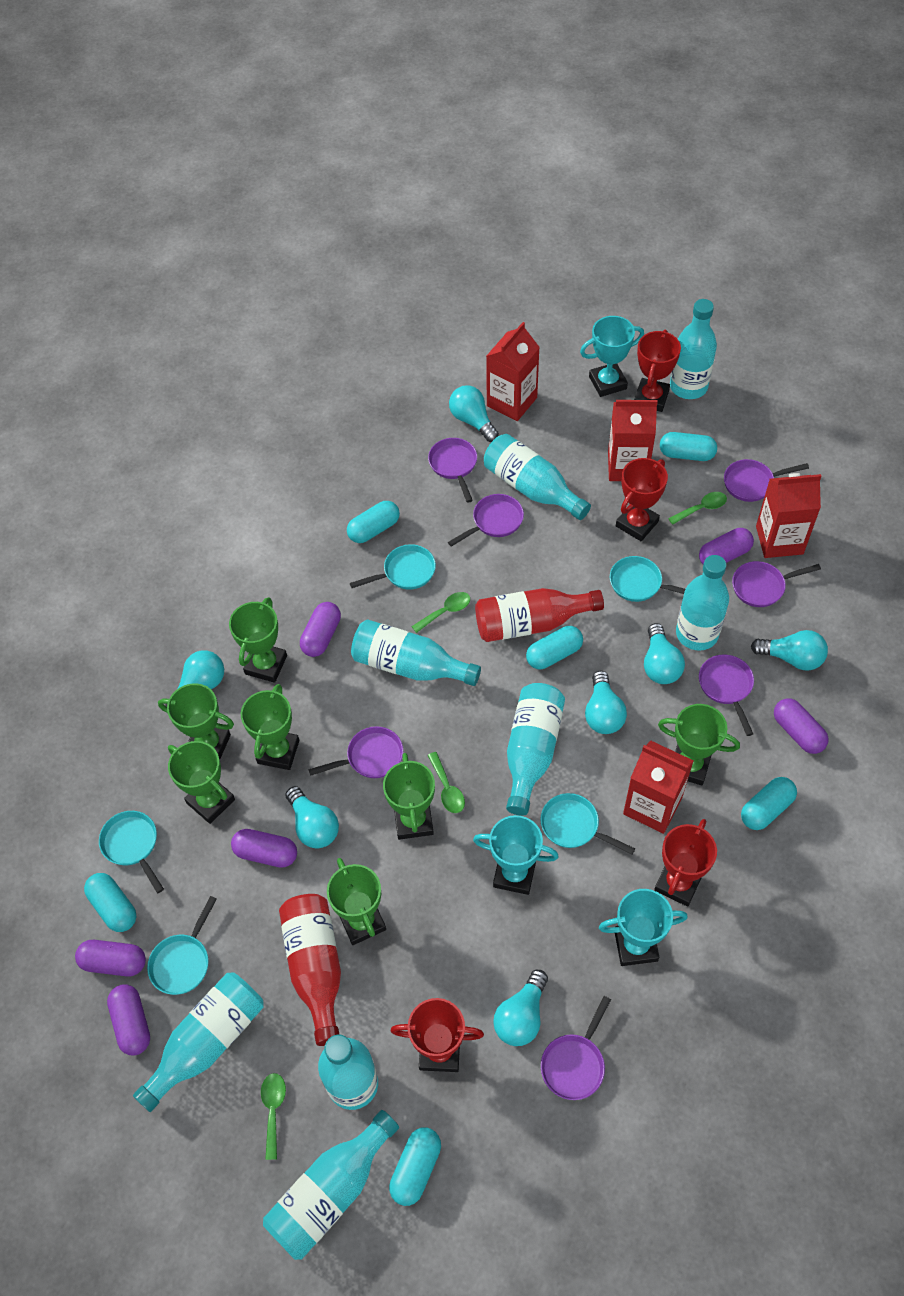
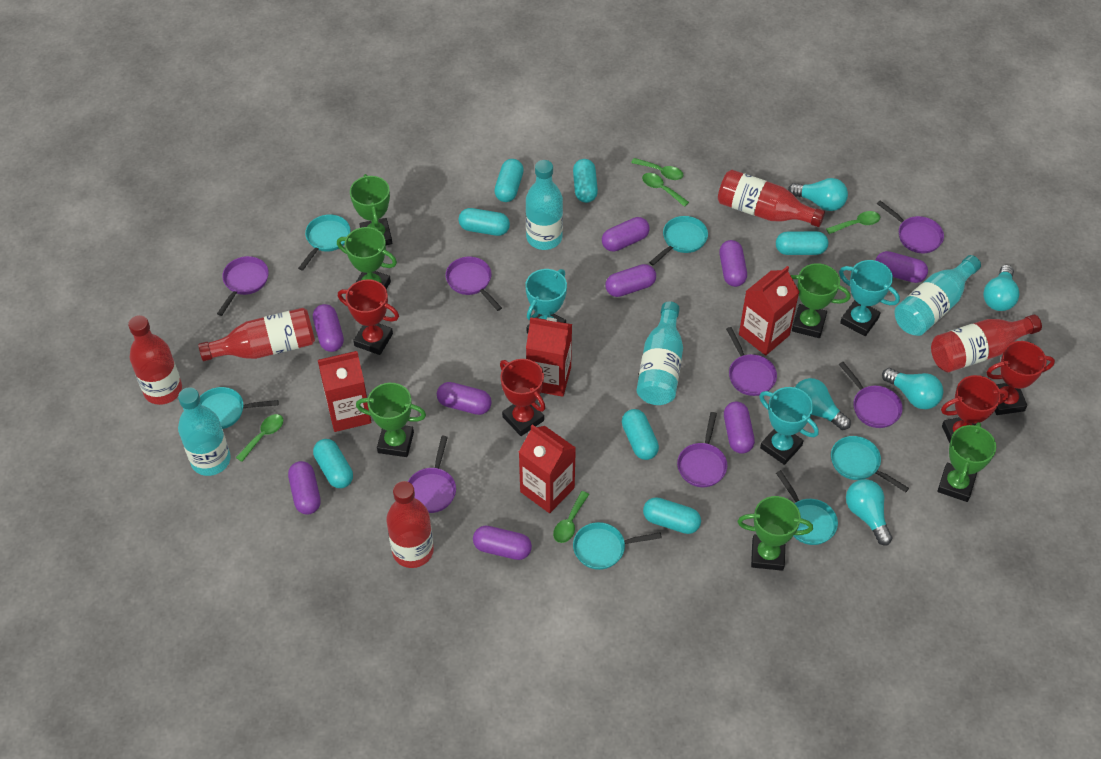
green spoon: [261,1073,286,1160] [411,592,470,633] [427,752,465,813] [668,492,727,525] = 4 -> [236,414,283,462] [553,491,589,543] [631,158,683,180] [642,173,689,207] [826,211,880,234] = 5
green trophy: [158,683,234,759] [168,741,235,824] [229,597,287,683] [241,684,299,770] [327,858,386,945] [383,753,435,840] [658,704,740,785] = 7 -> [337,227,397,289] [350,174,392,245] [356,383,426,457] [737,496,813,571] [790,263,850,338] [937,422,996,502] = 6
purple capsule: [75,940,146,977] [107,985,150,1055] [231,829,297,868] [300,602,341,657] [699,528,754,564] [774,699,829,754] = 6 -> [288,461,321,515] [313,304,344,352] [437,382,492,415] [473,526,532,560] [602,217,650,252] [605,264,656,297] [719,240,747,287] [724,401,755,454] [875,251,928,283] = 9
red bottle: [279,894,341,1046] [475,588,604,642] = 2 -> [128,315,182,405] [198,308,315,361] [386,481,434,568] [718,170,825,227] [931,314,1042,372] = 5
turquoise bottle: [133,972,264,1112] [263,1110,399,1260] [318,1034,378,1110] [351,619,481,686] [484,434,591,520] [506,683,565,816] [670,299,717,399] [676,555,729,651] = 8 -> [178,387,231,476] [526,160,563,250] [637,301,683,405] [894,255,981,336] = 4
turquoise capsule: [84,873,136,932] [347,501,400,543] [389,1127,441,1206] [526,626,583,669] [660,432,717,461] [741,777,797,830] = 6 -> [313,439,353,488] [459,208,510,236] [494,159,524,202] [573,159,598,203] [622,409,659,460] [643,497,701,534] [776,231,828,255] = 7
turquoise light bulb: [165,650,224,707] [285,786,339,848] [449,385,499,442] [493,970,548,1046] [585,671,627,734] [644,623,685,684] [751,630,828,671] = 7 -> [788,178,848,211] [795,378,851,430] [846,479,893,545] [882,368,943,409] [983,265,1019,311] = 5
turquoise pan: [99,811,164,893] [147,896,217,995] [350,544,436,589] [540,793,635,855] [610,556,685,602] = 5 -> [200,387,279,429] [298,214,350,271] [573,522,662,570] [649,216,708,266] [776,470,838,545] [831,436,909,492] = 6

